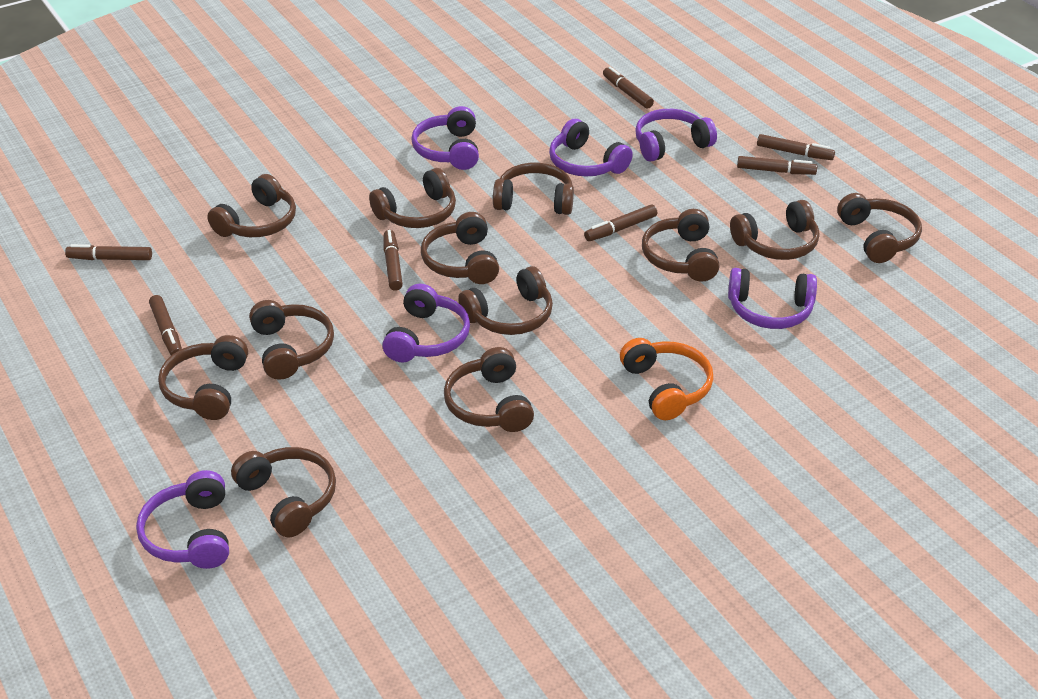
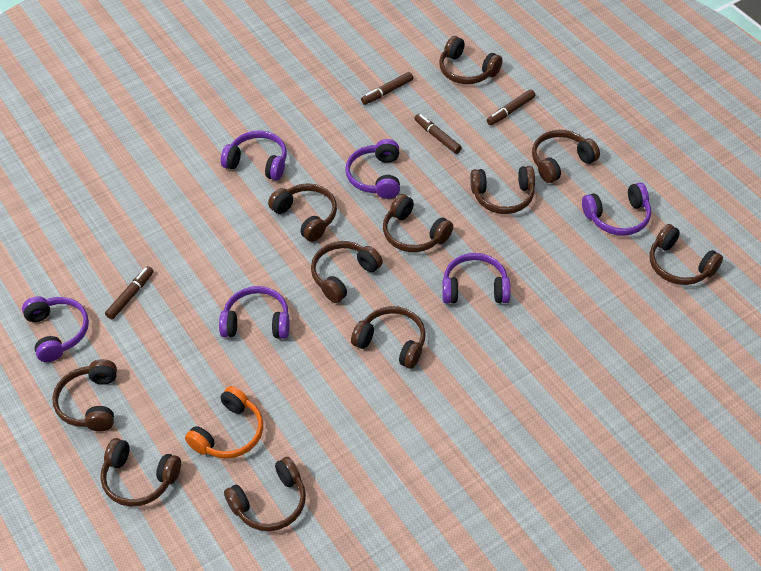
brown headphones: [158,335,248,420] [207,174,296,237] [231,447,336,537] [249,300,334,380] [369,168,456,228] [421,212,499,284] [444,347,534,432] [458,266,553,335] [493,163,574,215] [642,209,719,282] [730,200,819,260] [837,193,922,263] = 12 -> [52,359,117,431] [101,438,181,507] [224,457,306,531] [268,183,337,242] [311,241,383,303] [351,306,426,369] [383,194,453,252] [439,36,503,84] [470,166,535,214] [532,130,600,183] [649,224,723,285] = 11
brown marker: [65,244,152,260] [149,295,182,355] [384,230,403,291] [584,204,657,241] [603,67,654,109] [737,156,817,175] [757,134,835,160] = 7 -> [105,266,154,320] [361,72,413,105] [414,114,462,154] [487,89,535,125] = 4

